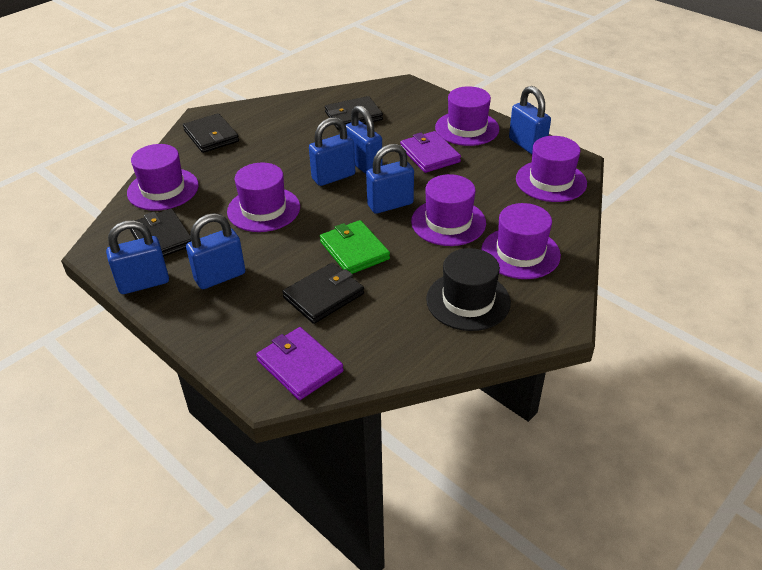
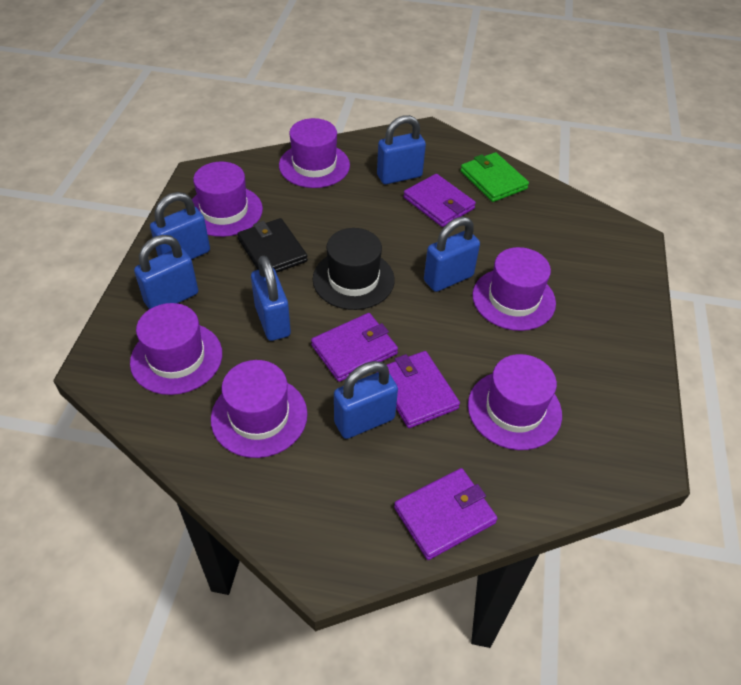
black wallet: [130,209,191,257] [183,113,239,153] [282,262,364,324] [325,96,383,130] = 4 -> [237,218,308,273] = 1
purple wallet: [256,327,344,400] [400,131,461,173] = 2 -> [311,313,398,382] [387,351,460,428] [394,468,498,560] [403,174,476,227] = 4

